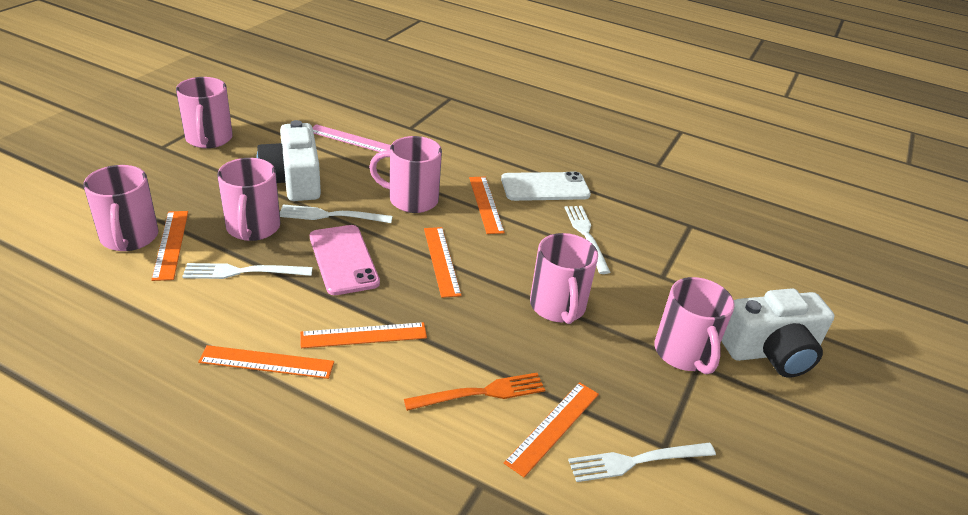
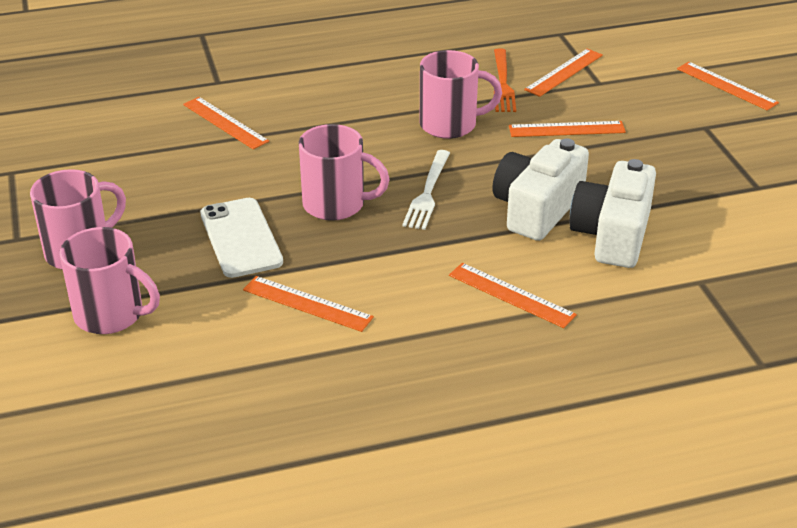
pink mug: [83,165,159,251] [176,77,233,148] [217,158,280,241] [369,136,442,213] [530,233,598,324] [655,277,735,374] = 6 -> [30,169,126,270] [60,227,160,334] [299,124,390,221] [420,50,502,139] = 4
pink phone: [310,225,380,295] = 1 -> none = 0
pink ruler: [312,124,391,152] = 1 -> none = 0
white fork: [182,263,313,279] [280,204,393,223] [565,206,610,274] [568,443,716,482] = 4 -> [402,150,450,230] = 1

